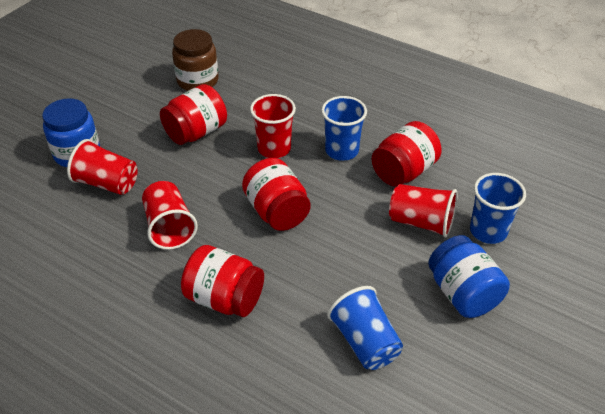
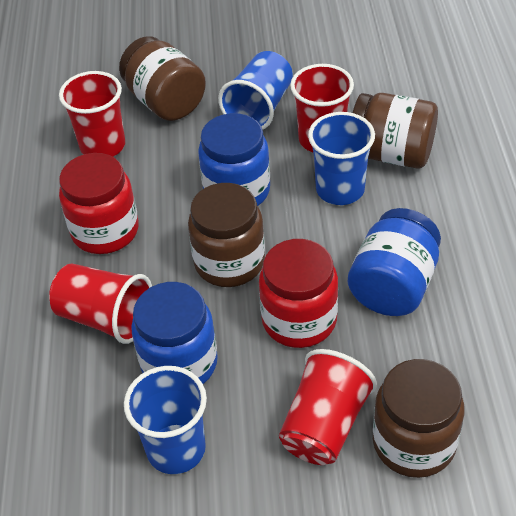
blue jar: [42,98,100,167] [428,235,510,318] = 2 -> [131,282,218,384] [198,113,270,206] [348,208,441,316] = 3
brown jar: [172,29,219,91] = 1 -> [119,36,206,121] [188,183,265,287] [352,93,438,169] [373,359,465,478] = 4
red jar: [160,84,227,145] [181,245,264,317] [242,158,311,231] [372,121,442,187] = 4 -> [59,153,139,254] [259,239,338,348] = 2

